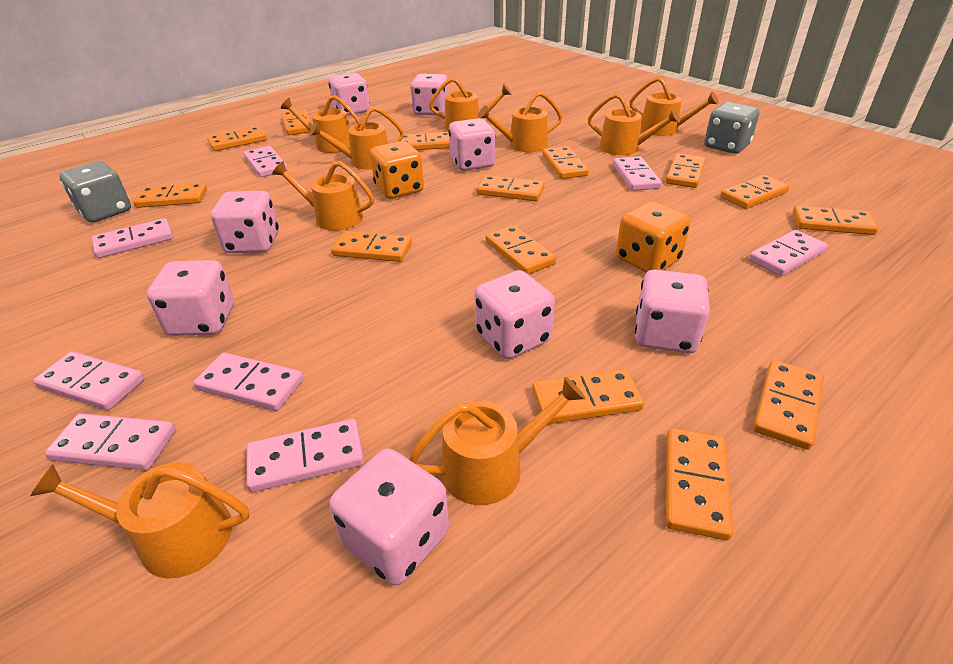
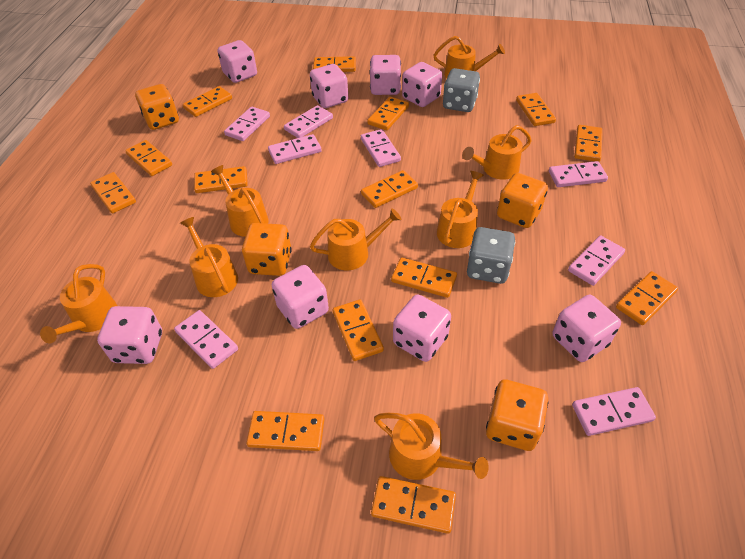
orange dice: [370,141,424,199] [616,201,691,273] = 2 -> [135,84,179,130] [242,223,292,276] [486,380,548,451] [497,173,548,228] = 4
orange watering can: [30,462,249,578] [272,161,374,231] [281,95,361,153] [309,107,404,170] [409,377,586,505] [429,78,512,131] [478,92,563,152] [588,93,680,155] [630,77,719,136] = 9 -> [40,264,117,343] [180,217,238,297] [211,165,269,237] [310,208,402,270] [374,413,489,480] [433,36,505,78] [437,171,484,248] [462,125,532,180] = 8

